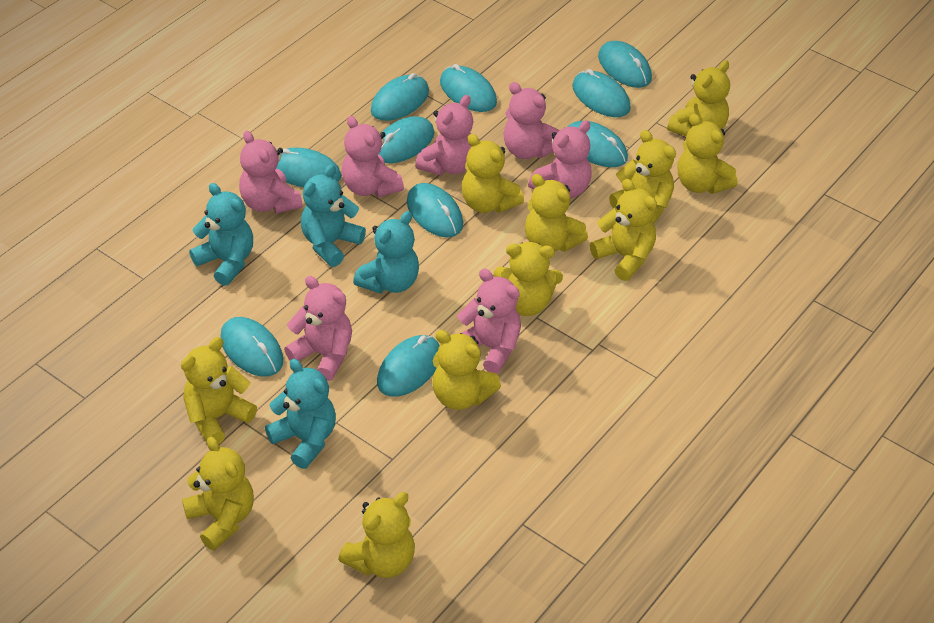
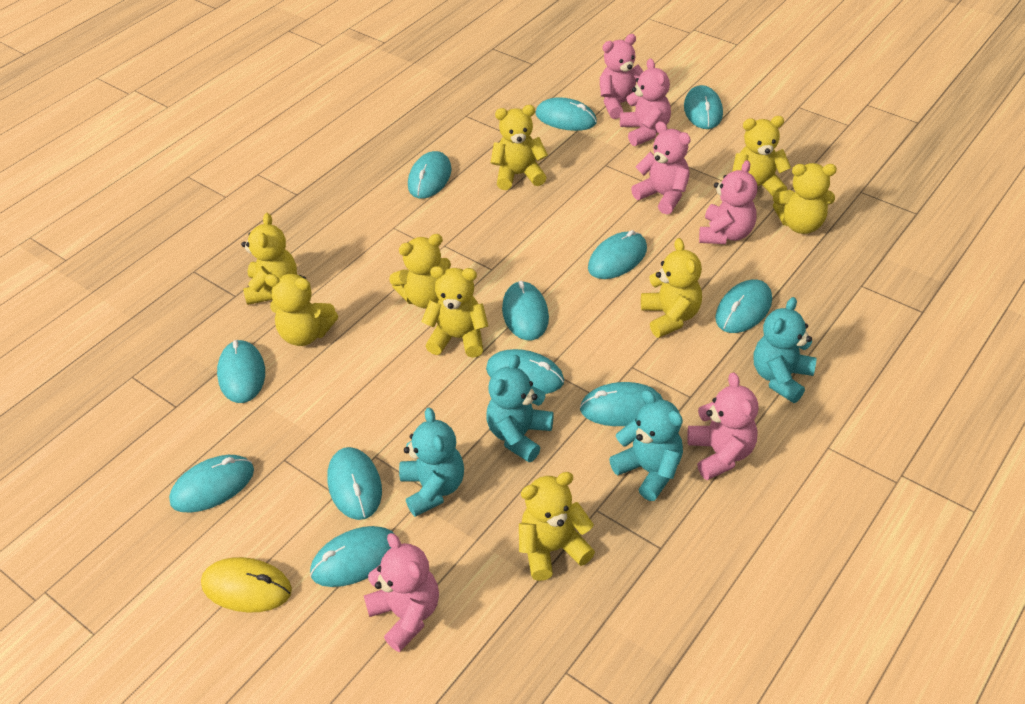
pink teddy bear: [239,131,303,214] [284,276,352,381] [341,116,404,197] [415,95,473,175] [457,269,521,374] [503,82,560,159] [528,120,591,198] = 7 -> [364,533,439,652] [600,34,644,119] [620,58,671,146] [631,121,691,214] [687,373,758,480] [699,160,757,244] = 6
turquoise mouse: [220,317,283,377] [276,147,341,187] [371,73,429,121] [377,335,440,396] [379,116,434,163] [407,183,463,237] [440,64,497,112] [568,121,628,167] [572,69,631,117] [598,41,652,88] = 10 -> [169,455,254,513] [217,340,265,403] [310,526,394,587] [327,447,382,520] [408,151,451,199] [486,349,564,394] [502,281,549,340] [536,97,597,131] [580,382,663,426] [588,230,647,279] [684,85,723,129] [715,279,772,333] = 12
yellow mouse: none = 0 -> [201,557,292,612] = 1
yellow teddy bear: [181,337,257,444] [182,437,254,551] [338,492,415,578] [432,330,501,410] [462,134,524,213] [494,242,563,316] [525,174,588,252] [590,179,657,281] [609,130,676,224] [667,60,730,136] [678,113,738,194] = 11 -> [241,213,297,305] [265,274,338,346] [389,234,451,309] [421,266,488,358] [490,105,548,190] [519,472,595,581] [641,238,702,338] [732,116,791,196] [773,163,837,234] = 9

